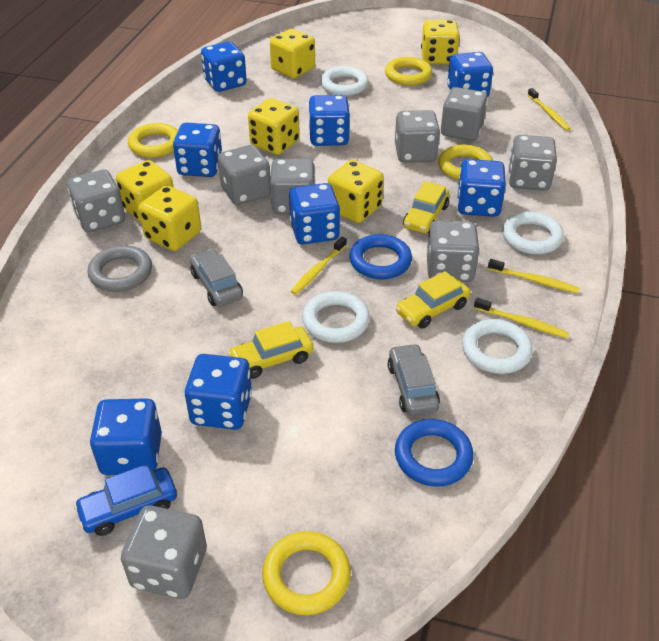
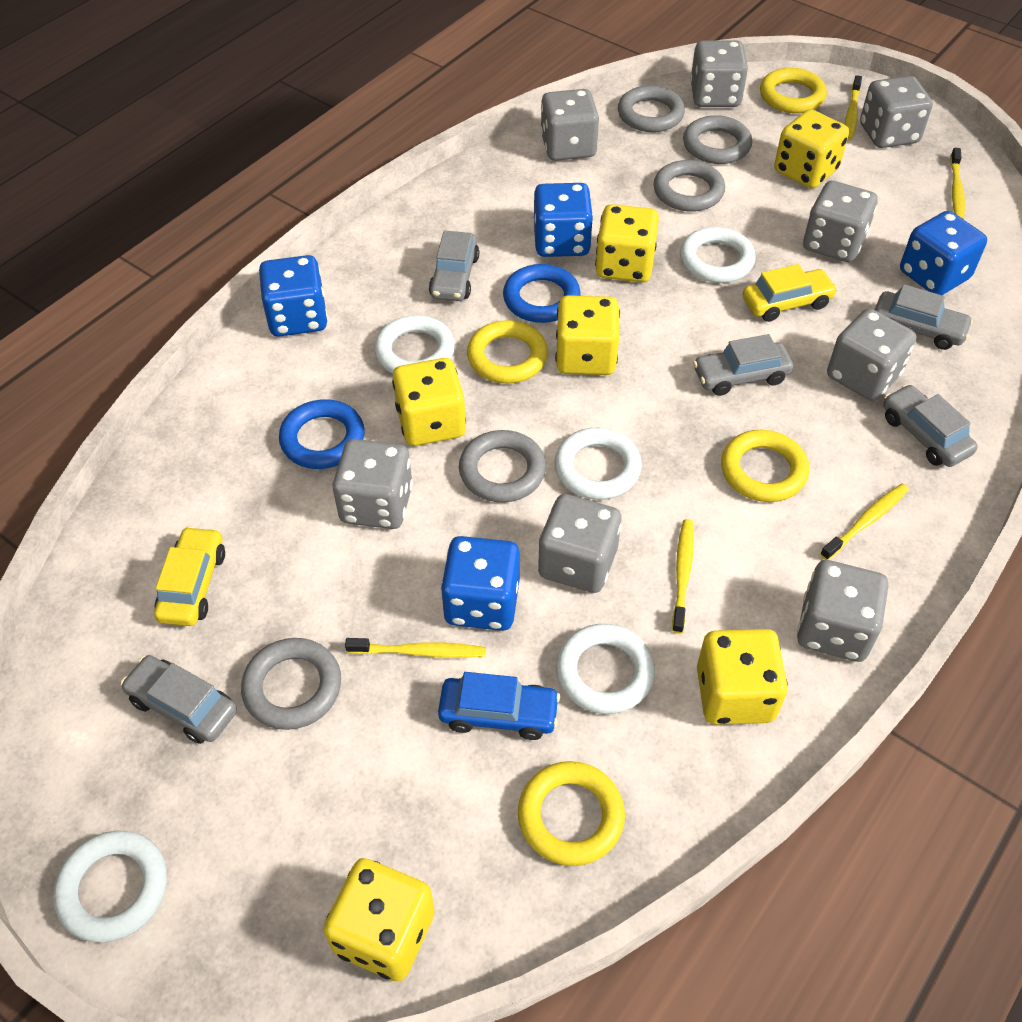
blue dice: [90,398,162,475] [173,123,222,177] [185,354,252,430] [201,41,247,92] [289,183,340,244] [309,95,350,146] [447,52,493,97] [457,159,506,217] = 8 -> [259,255,328,337] [441,536,520,631] [533,183,593,257] [900,211,987,295] = 4
grey car: [190,249,243,307] [388,343,440,416] = 2 -> [121,655,237,744] [429,230,479,301] [693,334,793,396] [875,284,973,350] [883,384,978,467] = 5
grey ring: [87,245,152,292] = 1 -> [241,638,341,730] [459,430,546,502] [618,85,685,132] [654,160,725,212] [683,115,752,164] = 5
white ring: [302,291,370,343] [320,66,369,96] [462,319,533,374] [502,211,564,254] = 4 -> [53,831,167,943] [374,315,455,374] [554,428,642,500] [556,624,655,714] [680,227,756,283] = 5
yellow car: [228,321,314,379] [395,271,470,329] [403,181,449,233] = 3 -> [154,526,225,626] [743,264,838,322] = 2
yellow toothbrush: [290,237,347,295] [474,298,569,338] [488,259,579,293] [528,88,571,131] = 4 -> [345,638,486,658] [672,519,694,634] [820,484,909,560] [845,75,862,140] [950,148,965,220] = 5

